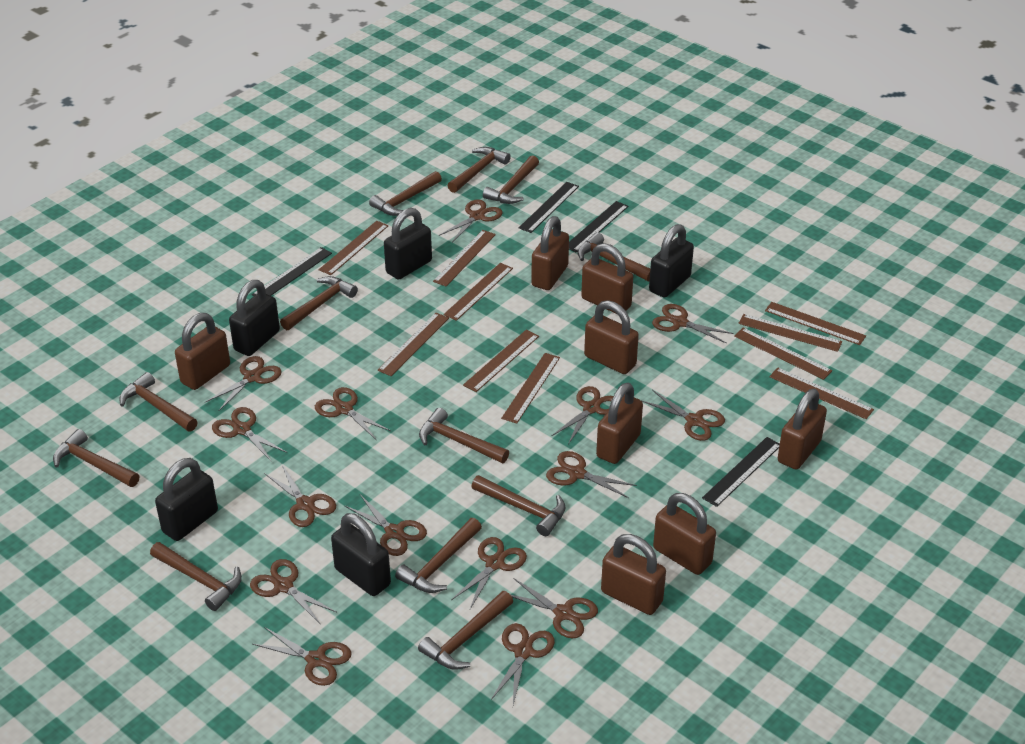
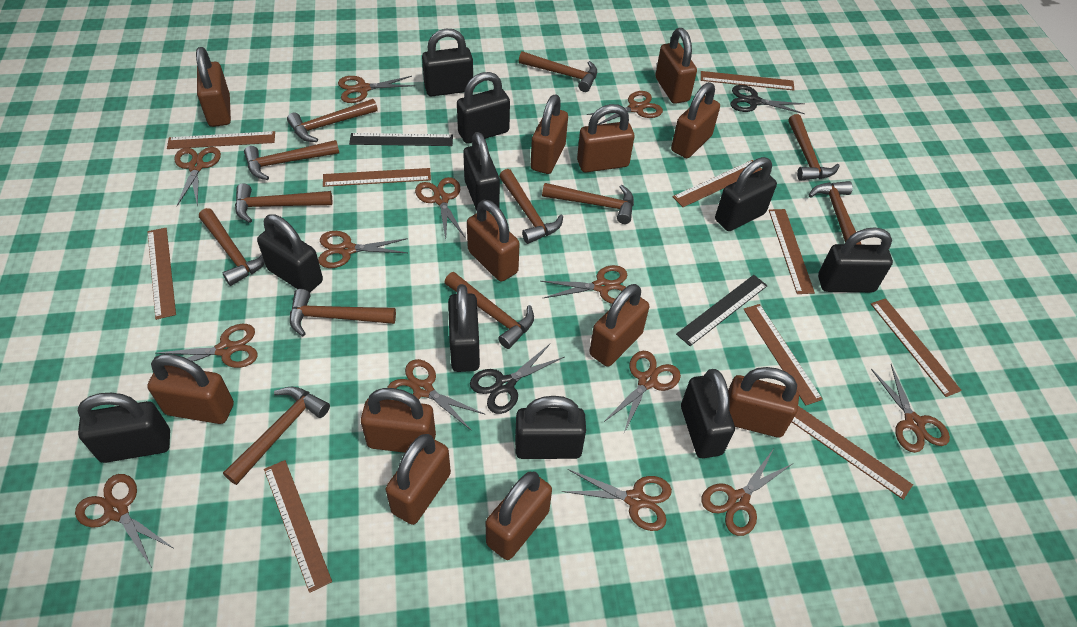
black padlock: [155,458,218,541] [229,280,280,356] [331,513,391,596] [384,208,432,280] [649,224,694,298] = 5 -> [78,393,170,463] [257,214,323,293] [422,29,473,96] [448,284,480,372] [457,72,510,143] [463,132,500,212] [515,396,586,459] [681,369,735,458] [715,157,777,231] [818,227,893,292] = 10
black ruler: [252,247,332,296] [519,182,579,233] [569,201,628,252] [702,437,780,507] = 4 -> [349,133,453,146] [676,275,768,346] = 2
black scissors: none = 0 -> [470,343,564,414] [731,85,805,114] = 2
brown padlock: [175,313,230,390] [531,216,569,290] [581,243,633,313] [584,300,639,374] [596,383,643,464] [601,534,666,615] [653,493,716,575] [778,389,827,470] = 8 -> [147,354,234,424] [196,47,231,127] [361,388,436,453] [386,434,451,525] [467,200,519,282] [486,472,552,560] [531,94,568,174] [577,104,634,172] [589,284,649,367] [655,28,697,104] [671,82,720,158] [728,367,799,437] = 12
brown scissors: [205,356,281,411] [212,407,287,462] [250,559,336,625] [252,627,351,686] [264,463,336,527] [315,387,391,439] [344,494,427,556] [439,199,503,242] [451,537,527,609] [491,623,555,705] [511,578,598,638] [546,451,637,498] [552,386,613,444] [642,390,725,441] [652,304,734,344] = 15 -> [75,474,175,568] [155,324,258,368] [174,147,221,207] [318,231,408,268] [338,76,415,103] [387,359,486,431] [415,177,465,239] [540,265,627,304] [562,469,672,531] [587,91,663,125] [604,351,681,433] [701,450,792,536] [871,364,950,453] = 13

